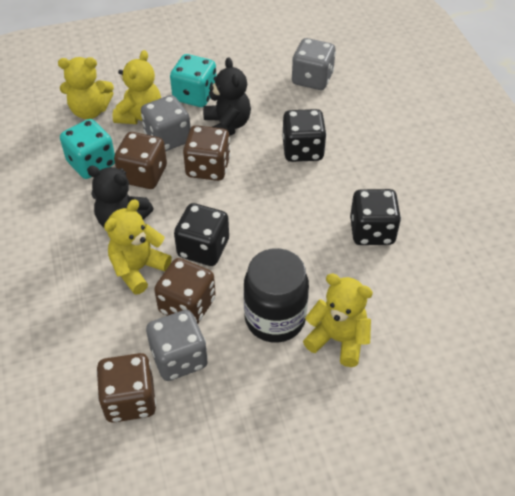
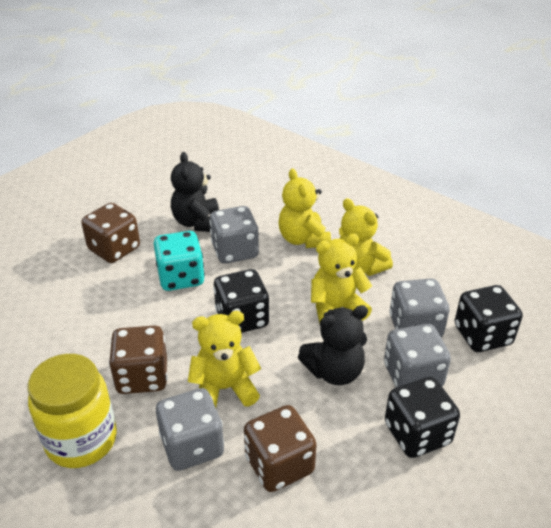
black jar: [244,248,309,343] = 1 -> none = 0
brown dice: [96,353,156,423] [114,132,167,189] [154,258,216,324] [183,125,231,181] = 4 -> [81,203,140,263] [109,325,167,394] [244,405,317,492] = 3
grey dice: [141,95,191,152] [146,310,208,381] [292,38,336,90] = 3 -> [156,388,224,471] [209,206,259,264] [384,324,451,387] [389,278,449,338] = 4
turquoise dice: [60,119,115,179] [170,54,216,107] = 2 -> [154,231,205,291] = 1
yellow jar: none = 0 -> [28,354,117,468] = 1

